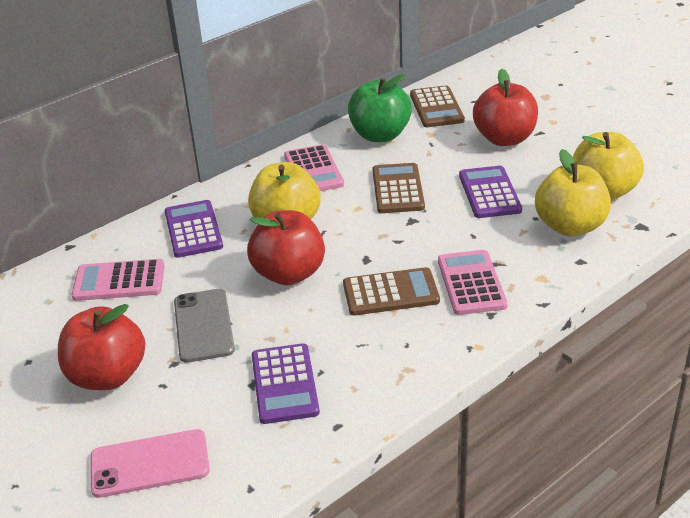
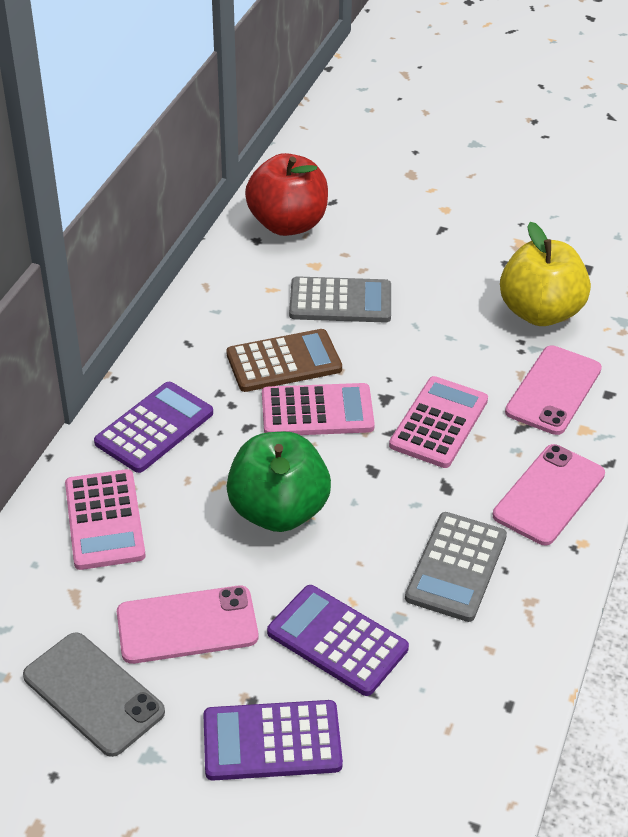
brown calculator: [343,267,440,315] [373,163,425,213] [410,86,465,127] = 3 -> [226,329,342,392] = 1
grey calculator: none = 0 -> [289,276,391,323] [405,512,507,622] = 2
pink phone: [90,429,210,498] = 1 -> [117,586,258,664] [493,444,605,545] [505,345,602,435] = 3
red apple: [58,304,145,390] [247,210,325,285] [473,69,538,146] = 3 -> [245,153,328,236] = 1
yellow apple: [248,162,321,219] [535,149,611,236] [573,132,644,200] = 3 -> [500,222,591,326] = 1

